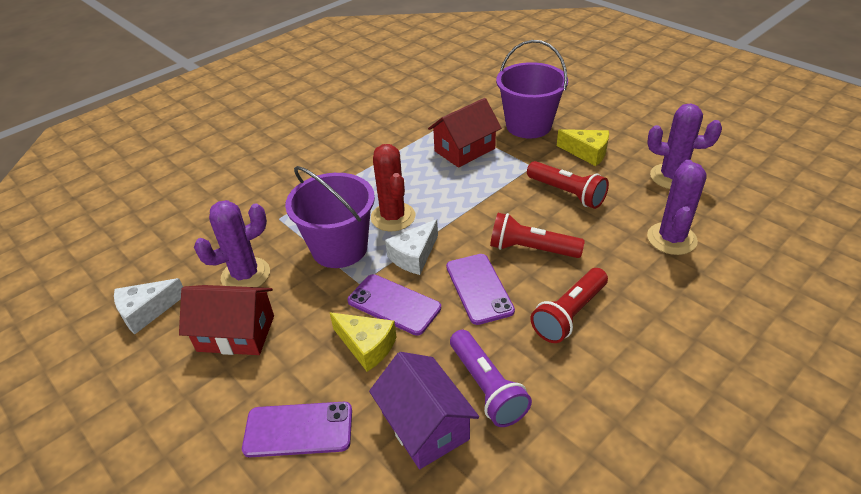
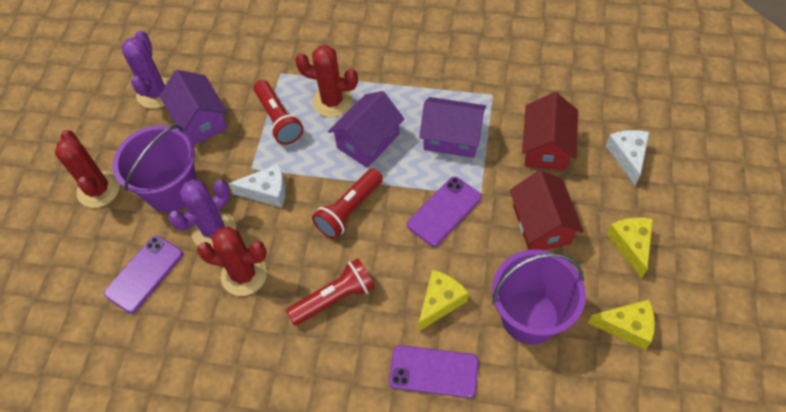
purple cactus: [194,200,270,287] [647,104,722,189] [647,160,707,255] = 3 -> [121,30,169,109] [168,179,236,249] = 2
purple flashlight: [450,330,532,427] = 1 -> none = 0
purple house: [369,352,479,469] = 1 -> [160,70,228,145] [328,91,405,168] [419,97,486,158] = 3
red cactus: [371,144,415,231] = 1 -> [55,130,120,208] [197,226,267,296] [295,45,358,117] = 3
yellow cheese: [330,312,396,372] [557,129,609,166] = 2 -> [418,270,468,331] [588,299,655,350] [607,218,653,279] = 3

